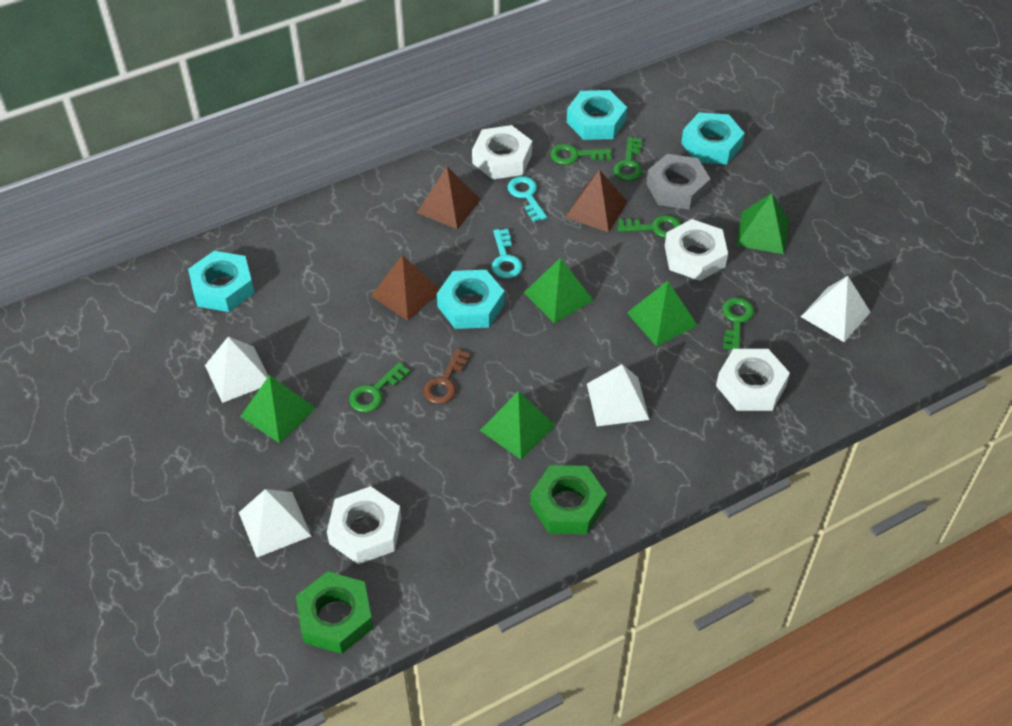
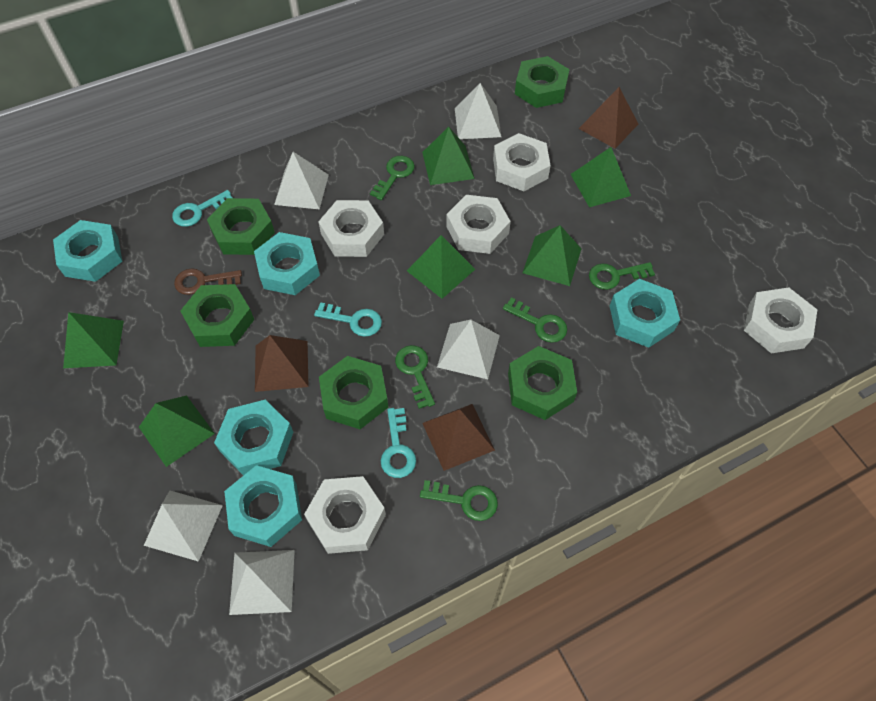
green nut: [296,571,373,654] [530,465,607,534] = 2 -> [180,284,254,347] [207,198,275,255] [319,356,388,429] [508,346,577,420] [515,56,570,108] = 5
green pyramid: [240,375,316,443] [480,391,556,460] [524,258,594,324] [627,281,698,346] [736,193,790,254] = 5 -> [63,312,124,368] [139,395,215,467] [407,235,475,299] [422,127,475,185] [523,225,581,286] [570,147,631,207] = 6
grey nut: [646,154,711,210] = 1 -> none = 0
turquoise key: [492,229,523,279] [507,176,547,222] = 2 -> [172,190,232,227] [314,302,382,337] [381,408,416,478] = 3
turquoise nut: [188,251,255,312] [437,270,505,329] [567,90,627,140] [681,113,745,164] = 4 -> [53,220,122,282] [214,400,293,476] [224,465,302,547] [254,232,320,295] [610,279,680,348] = 5
white nut: [327,486,401,564] [472,125,532,179] [665,219,728,281] [716,349,790,411] = 4 -> [304,476,386,554] [318,200,384,257] [446,195,511,254] [493,133,551,191] [744,287,817,353] = 5
white pyramid: [205,337,268,403] [239,489,311,557] [587,364,649,426] [801,276,871,342] = 4 -> [144,491,223,562] [229,550,295,615] [274,152,329,210] [437,320,500,379] [455,83,501,139] = 5

